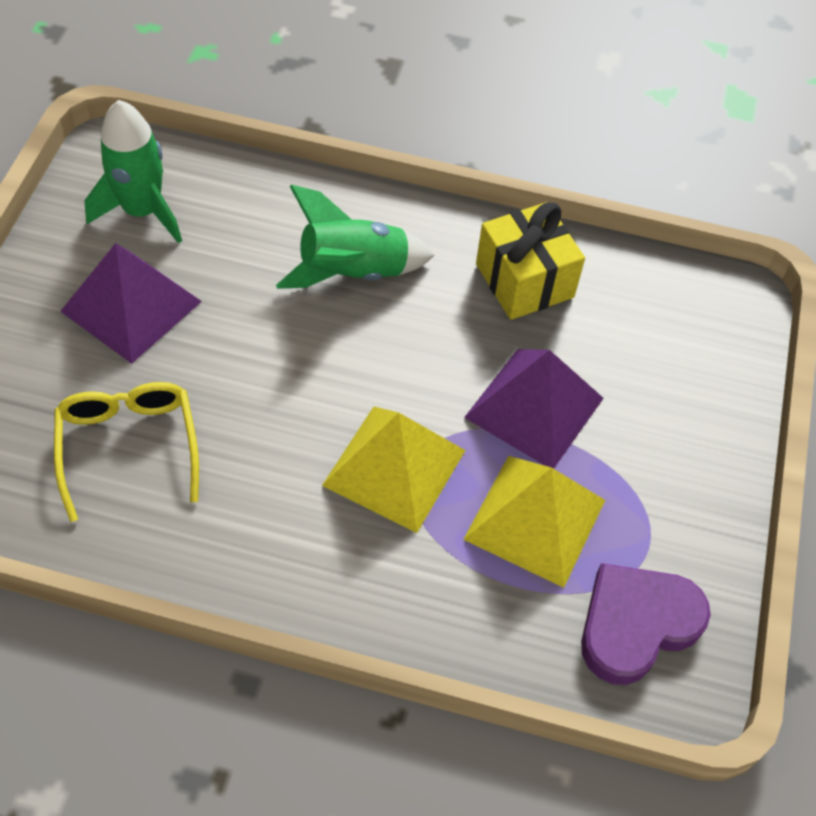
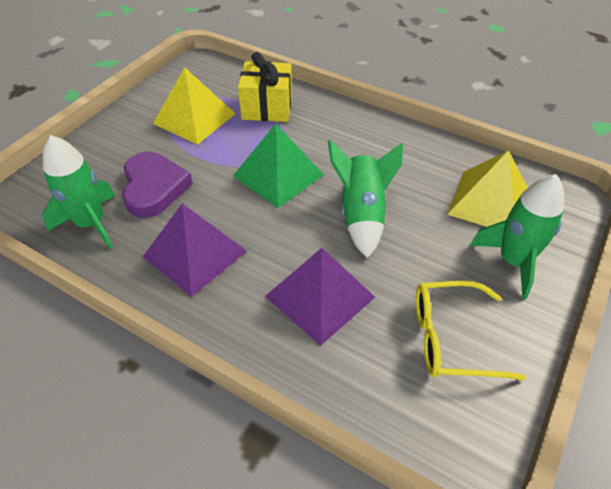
green pyramid: none = 0 -> [233,123,324,208] = 1
green rocket: [84,100,182,243] [276,185,434,289] = 2 -> [42,135,115,249] [328,140,403,259] [470,174,564,299] = 3

